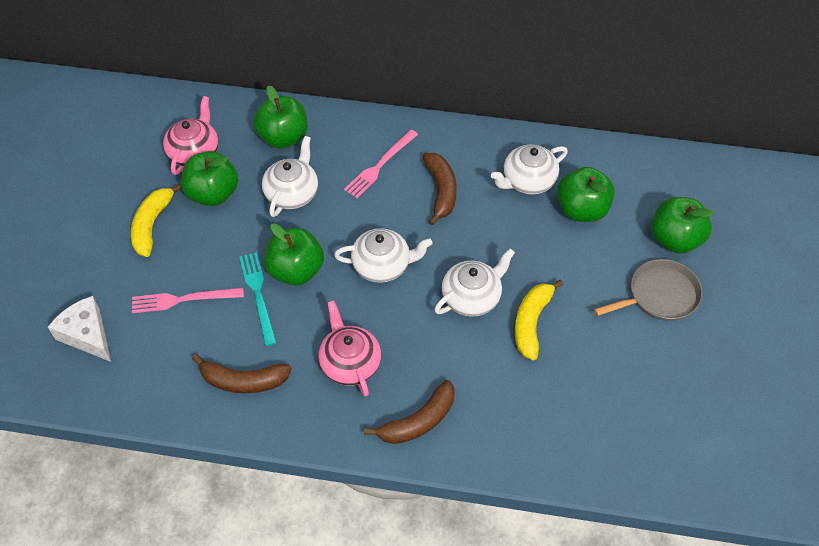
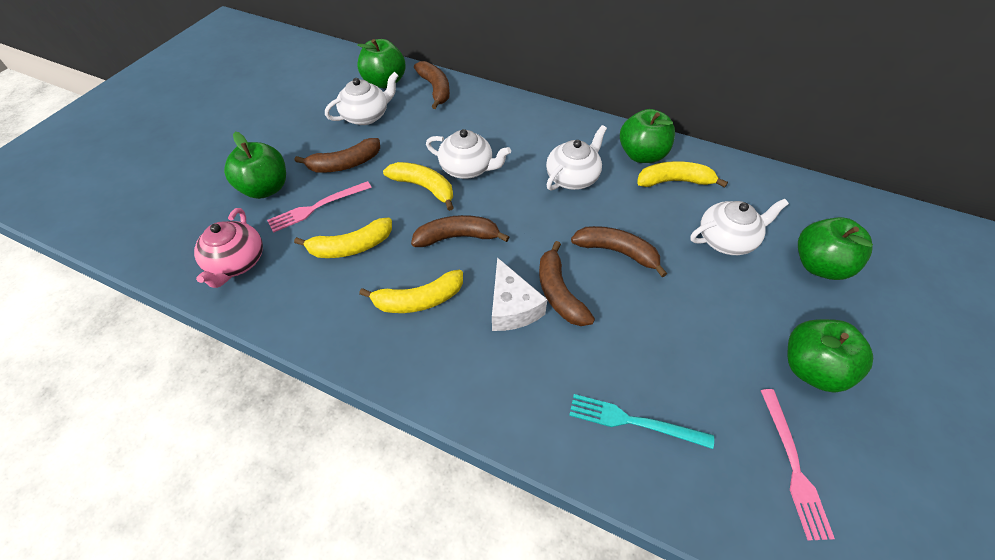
brown banana: [192,354,292,393] [364,380,455,444] [423,153,457,225] = 3 -> [295,138,380,173] [411,215,509,247] [414,61,450,109] [539,241,595,326] [571,226,667,277] = 5
grey pan: [594,259,703,321] = 1 -> none = 0
pink teapot: [163,96,219,175] [318,300,381,397] = 2 -> [194,208,263,288] = 1
yellow banana: [131,183,182,257] [515,280,564,360] = 2 -> [294,217,392,258] [359,270,463,313] [383,162,454,211] [637,161,728,188] = 4

